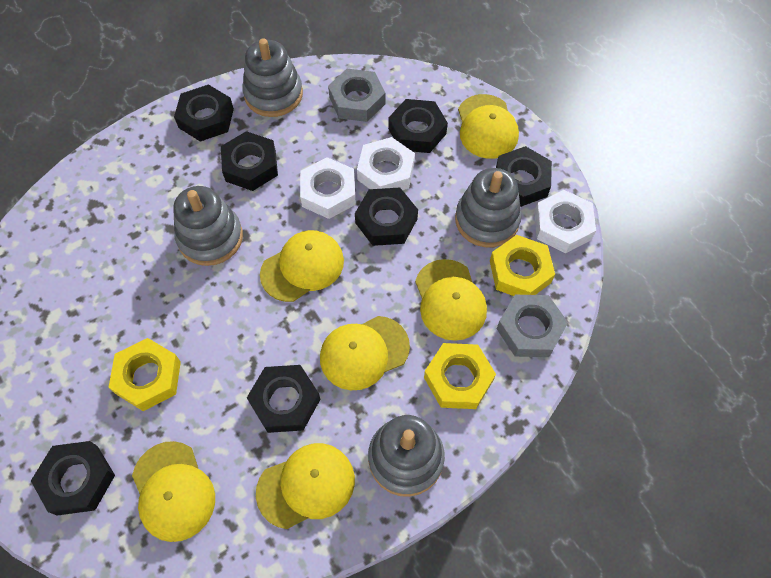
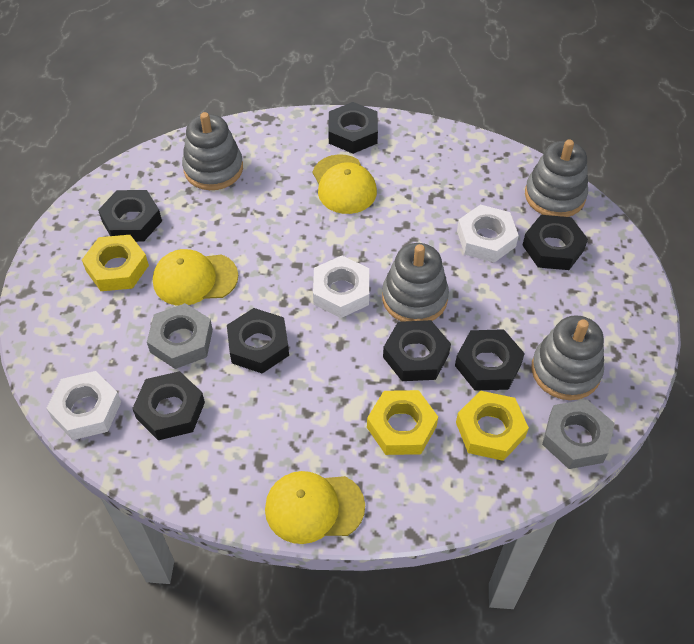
yellow cap: [132,441,215,542] [256,443,355,529] [260,230,344,302] [320,316,410,390] [415,259,487,341] [458,94,519,159] = 6 -> [153,249,238,306] [265,471,365,544] [313,154,377,214] = 3

